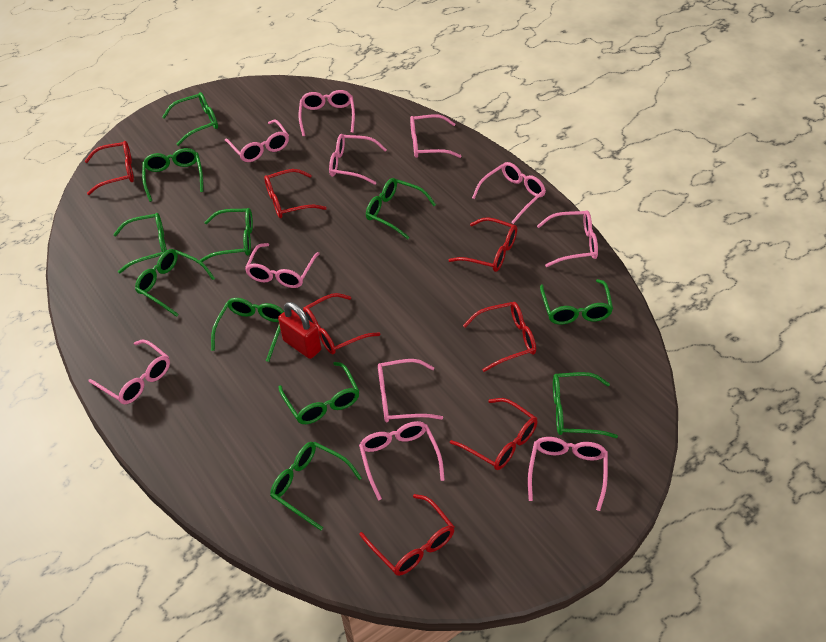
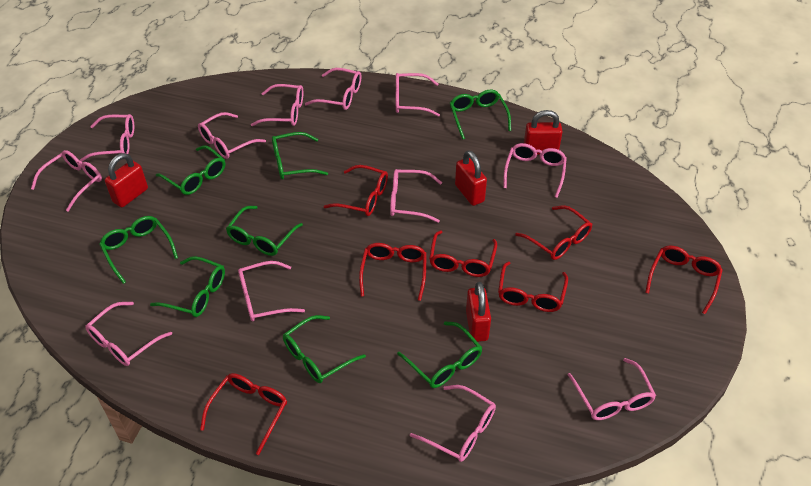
green glasses: [113,213,167,274] [135,249,215,317] [142,148,203,202] [162,92,218,146] [199,208,253,262] [211,298,284,362] [270,442,362,530] [278,362,359,424] [366,178,436,239] [540,279,613,324] [553,372,618,438] = 11 -> [99,216,178,284] [150,256,225,317] [156,145,226,195] [226,206,303,256] [272,132,328,179] [283,315,366,383] [397,322,482,388] [450,90,511,140] = 8
pink glasses: [89,339,170,404] [225,119,289,162] [245,243,320,288] [299,90,355,136] [329,134,387,185] [359,421,445,501] [378,359,443,422] [410,114,461,158] [472,162,546,224] [528,437,608,511] [537,210,598,267] = 11 -> [31,150,102,212] [80,114,134,162] [85,302,172,366] [198,112,266,159] [238,261,305,322] [251,84,303,126] [305,68,361,110] [390,169,442,223] [396,73,440,117] [410,385,496,462] [503,143,567,198] [568,358,656,420] = 12
red padlock: [278,302,321,359] = 1 -> [105,153,148,208] [455,150,487,206] [466,282,491,342] [524,110,563,155] = 4

